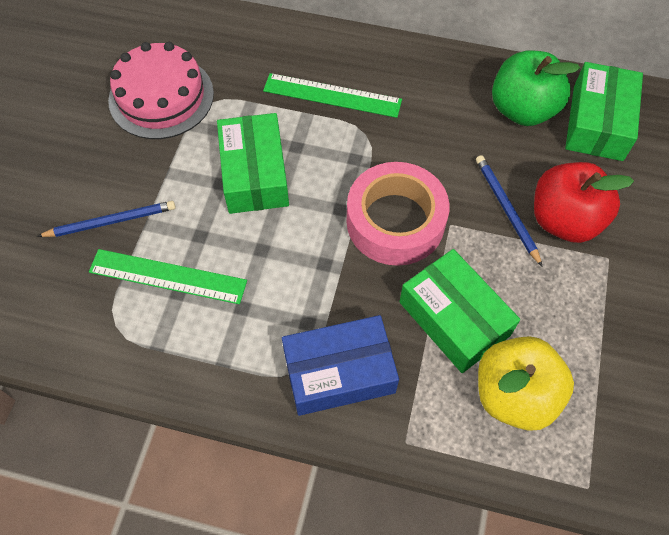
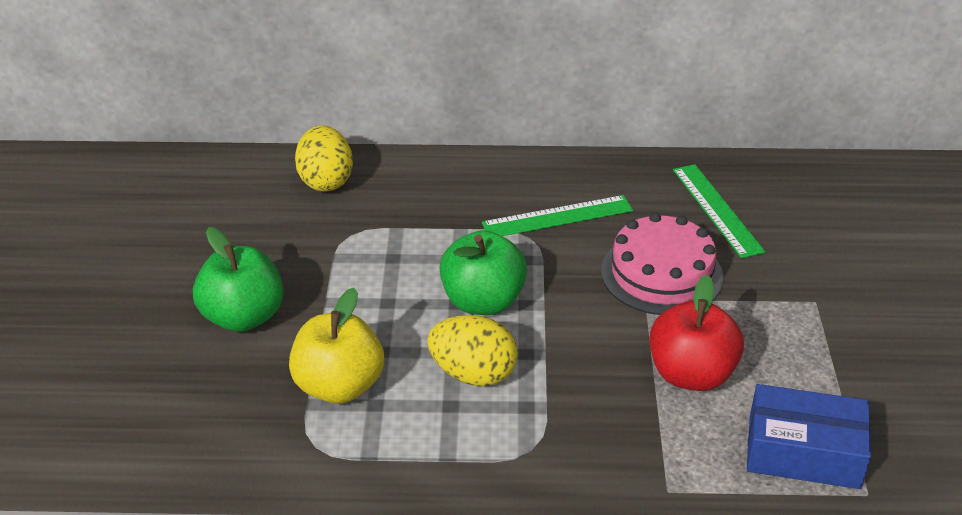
blue pencil: [37,201,176,237] [476,155,543,267] = 2 -> none = 0
green apple: [492,50,580,126] = 1 -> [193,227,284,332] [439,230,527,315] = 2
green box: [217,113,289,214] [399,249,520,373] [565,62,643,161] = 3 -> none = 0
pink tape: [347,162,450,266] = 1 -> none = 0
yellow egg: none = 0 -> [295,125,353,191] [427,315,518,386] = 2

